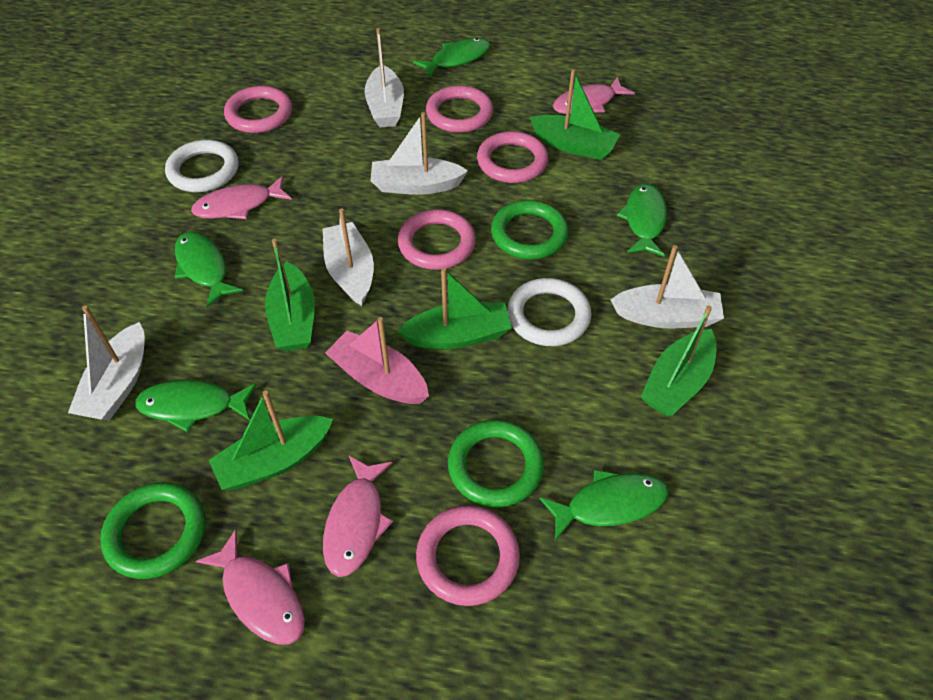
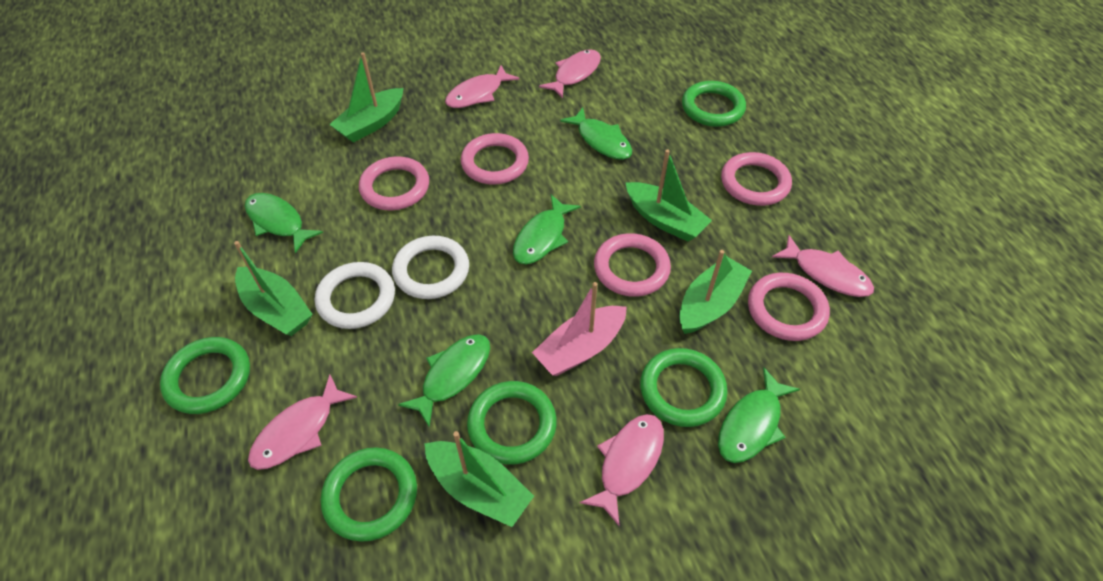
green ring: [100,482,205,579] [448,420,544,508] [491,200,568,260] = 3 -> [160,337,250,414] [321,447,417,542] [467,381,557,465] [640,348,727,427] [682,81,746,127] = 5
pink fish: [191,176,292,219] [196,529,305,644] [323,456,393,577] [553,77,635,114] = 4 -> [248,374,357,470] [445,65,520,108] [539,49,601,98] [580,414,664,526] [772,235,874,297] = 5
white boat: [68,305,145,421] [323,208,374,306] [364,28,404,127] [371,112,468,195] [611,245,724,328] = 5 -> none = 0

